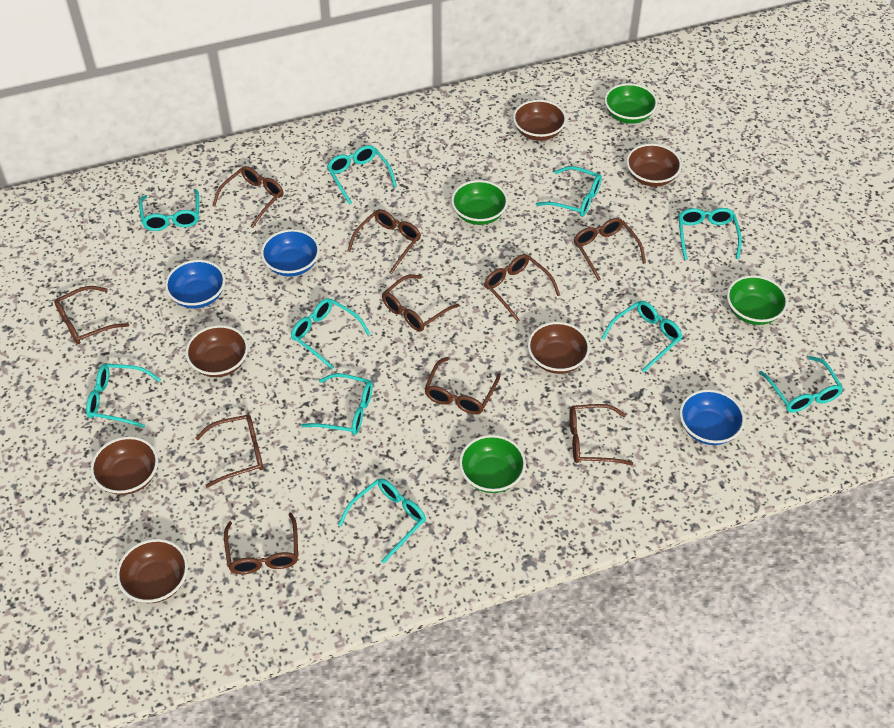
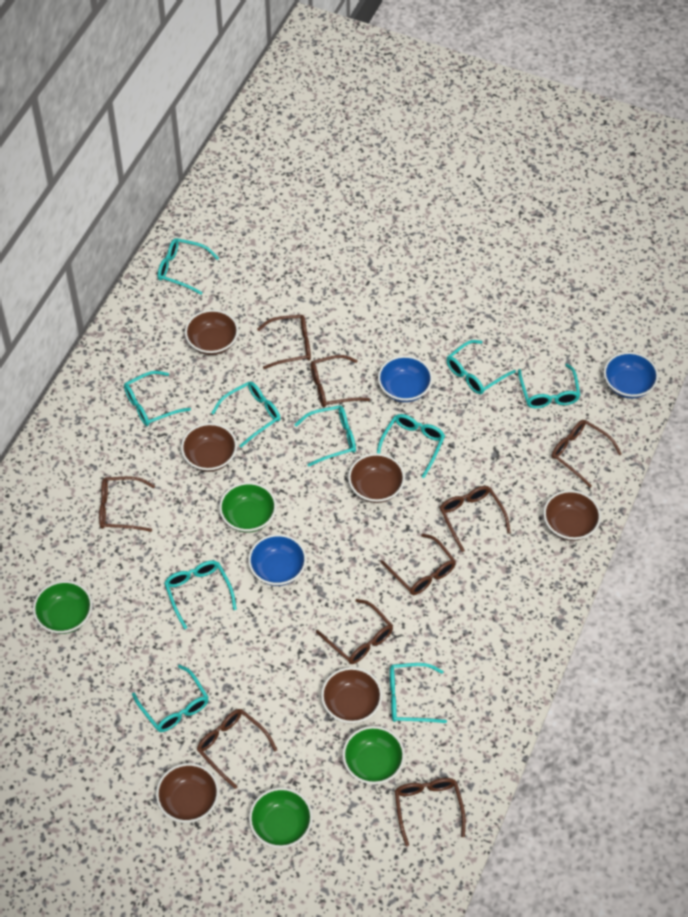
brown glasses: [54,286,129,344] [195,415,263,488] [212,166,284,228] [224,513,298,574] [347,209,421,274] [382,274,459,331] [424,357,501,414] [484,254,560,322] [570,404,633,465] [574,218,646,281] = 10 -> [99,476,155,532] [197,709,277,789] [257,315,311,369] [310,355,370,407] [316,599,393,664] [380,533,456,595] [395,778,466,846] [440,486,511,552] [552,420,622,487] = 9

